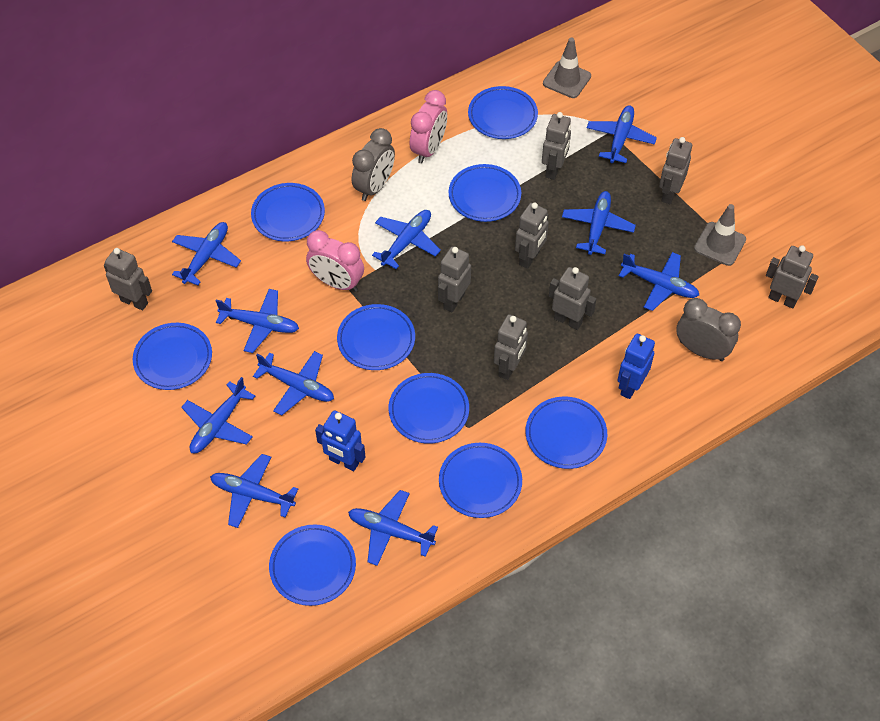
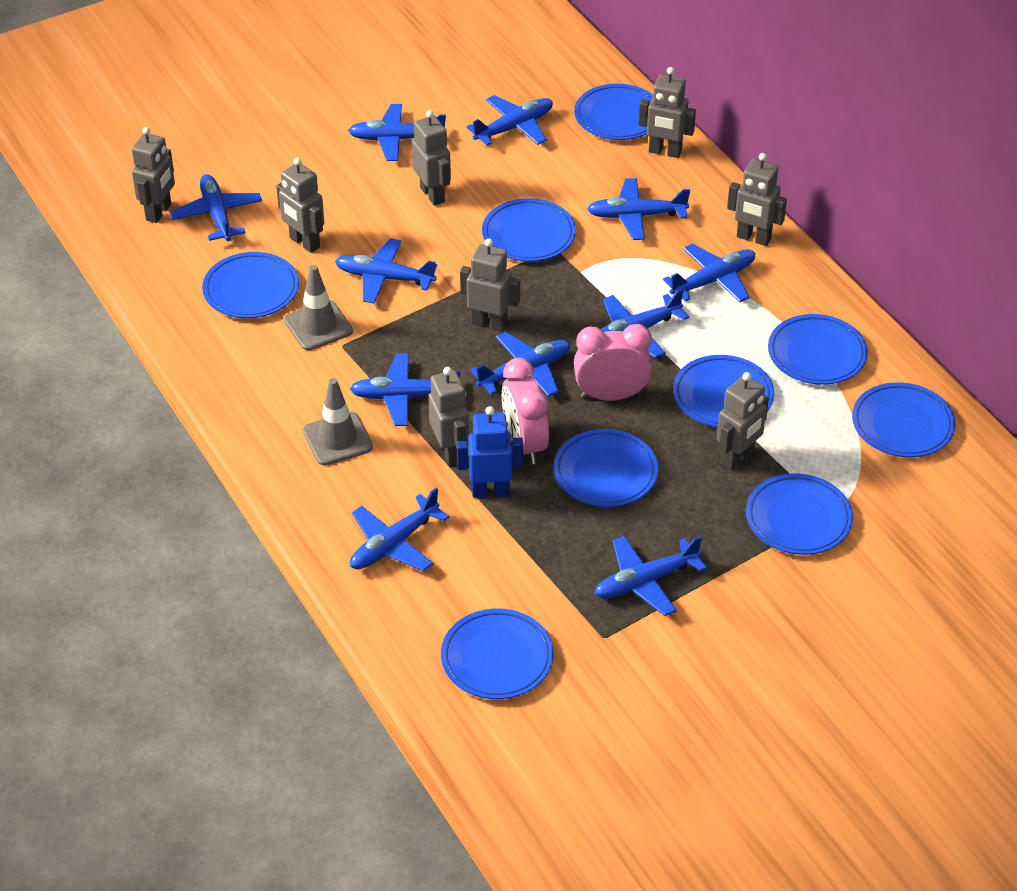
blue plane: [172,222,241,285] [181,377,255,453] [210,454,298,528] [216,289,299,353] [253,351,334,416] [348,490,438,566] [372,210,441,269] [562,191,636,255] [587,105,657,163] [619,252,699,311] = 10 -> [170,174,262,241] [335,238,437,304] [348,104,446,161] [350,353,460,426] [350,488,449,571] [466,95,553,146] [470,332,570,397] [587,178,690,240] [594,536,707,616] [601,289,689,358] [663,244,755,302] = 11
blue robot: [315,410,365,471] [618,334,655,399] = 2 -> [457,406,523,498] = 1
grey clock: [352,128,395,201] [676,298,741,361] = 2 -> none = 0

